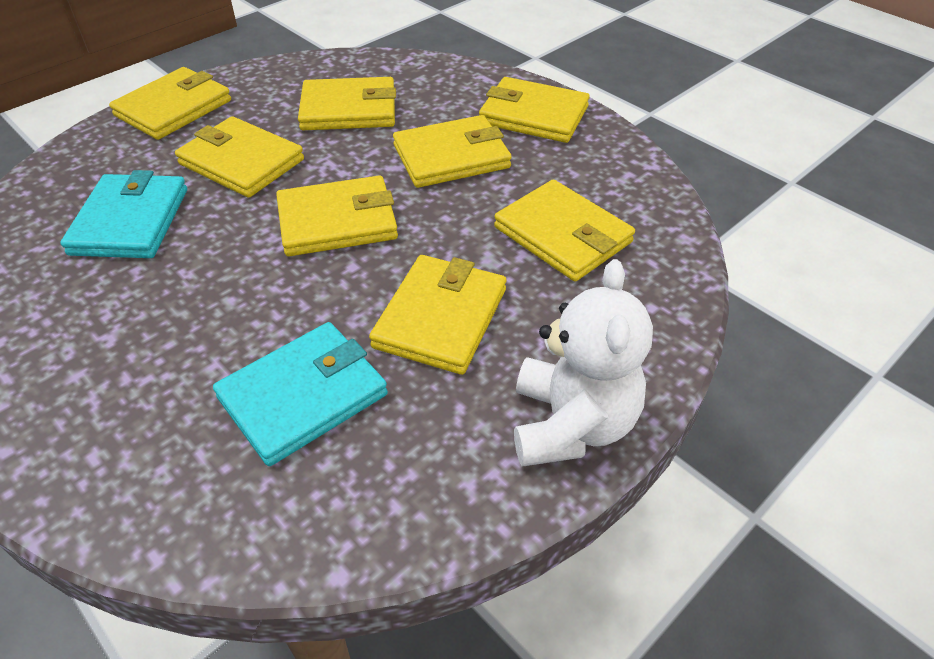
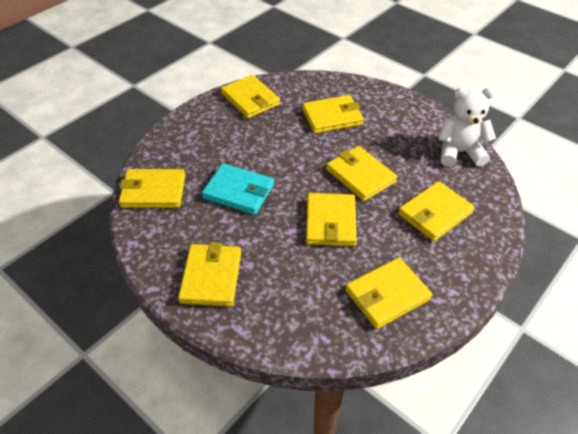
turquoise wallet: [60,170,187,258] [213,322,388,466] = 2 -> [202,163,274,215] = 1

